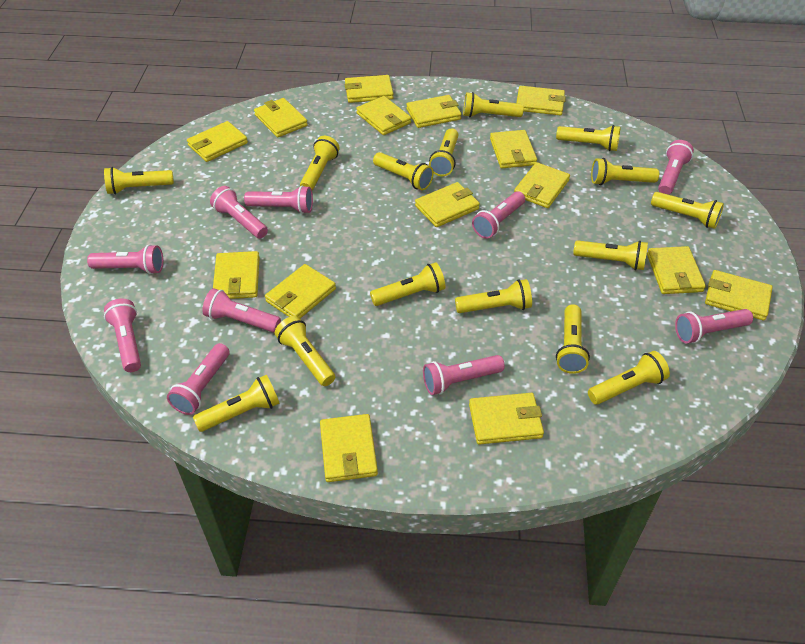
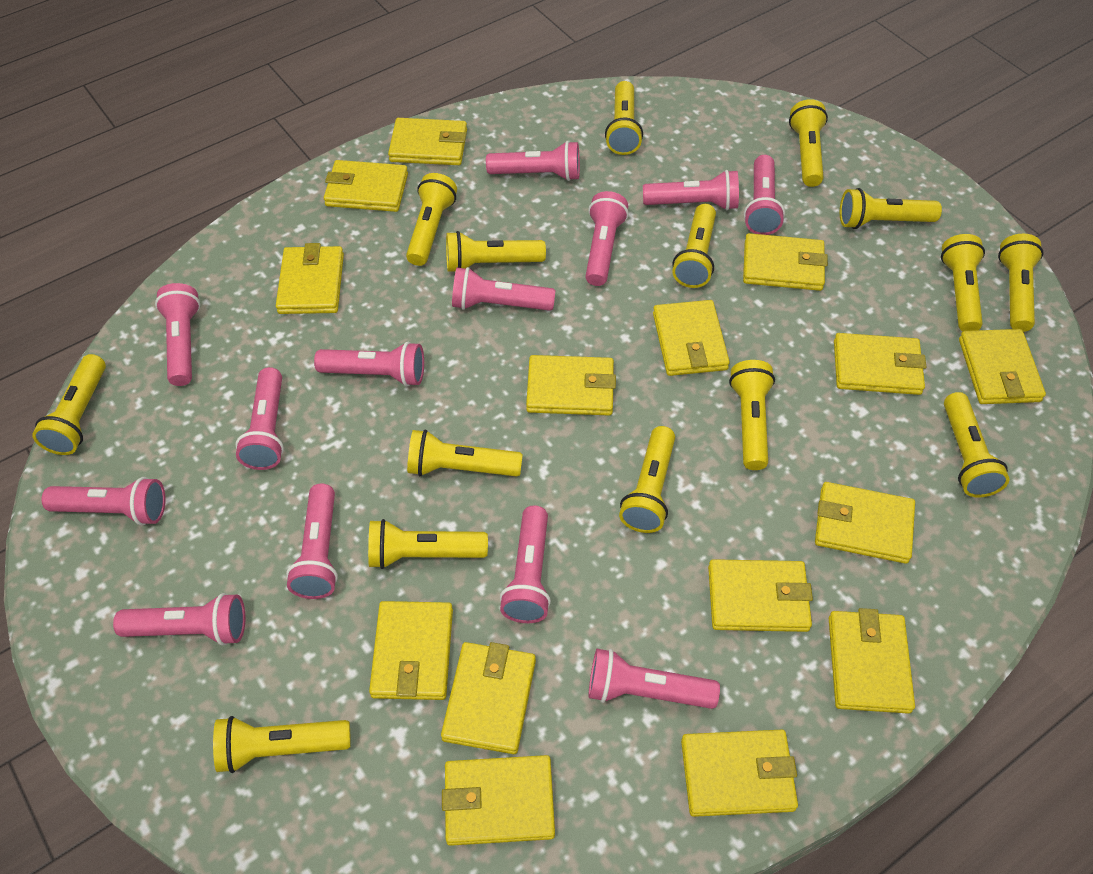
pink flashlight: [87,244,163,274] [104,298,141,372] [167,343,230,415] [202,288,281,332] [210,186,268,239] [244,186,313,214] [423,355,505,395] [472,191,525,239] [658,140,694,195] [675,309,753,343] = 10 -> [41,477,166,525] [113,593,246,646] [155,283,200,386] [235,367,284,470] [286,484,338,599] [314,342,424,386] [452,267,555,311] [486,141,580,181] [500,506,551,623] [585,191,629,286] [588,649,720,709] [643,170,739,210] [744,155,785,235] = 13

